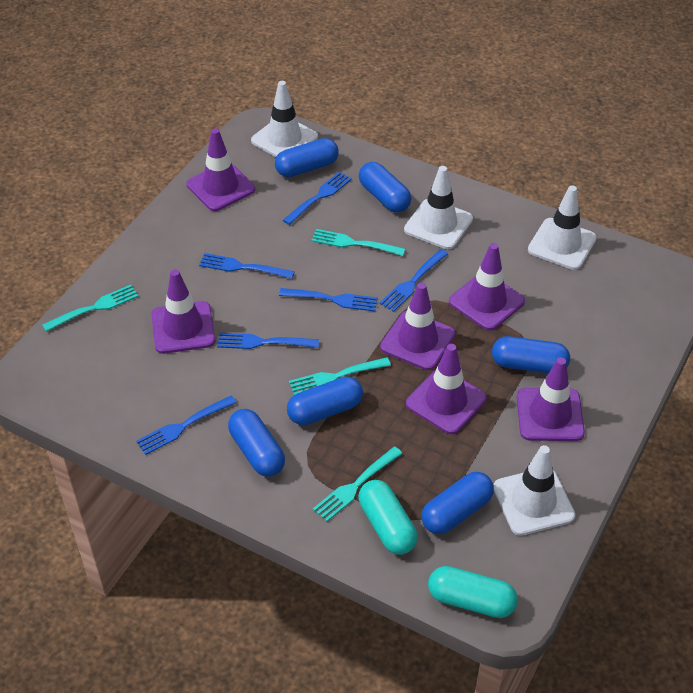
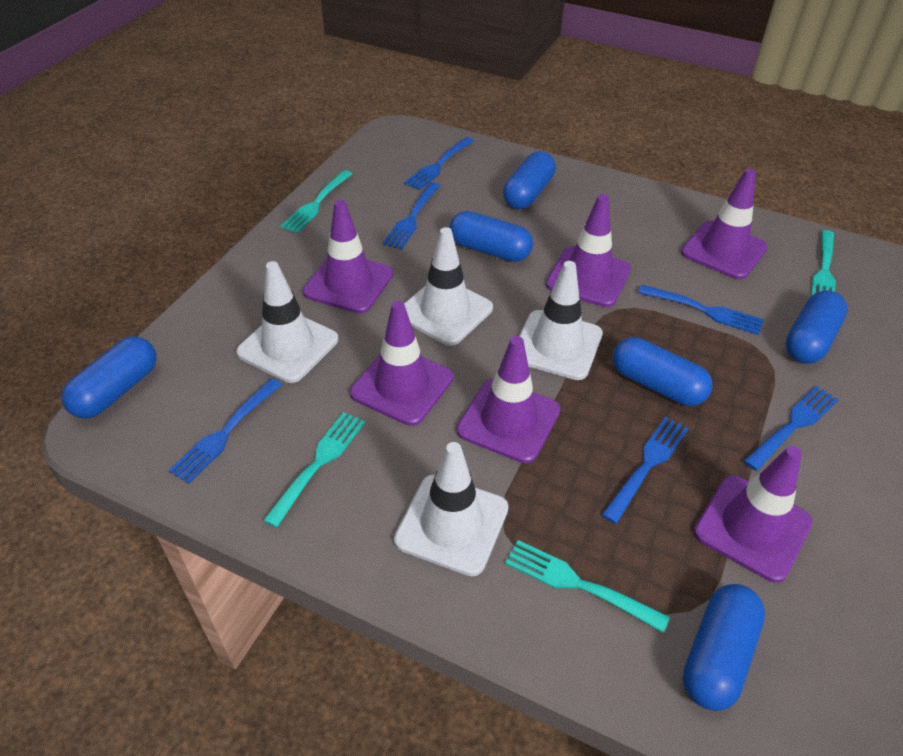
turquoise capsule: [359,480,417,555] [428,566,518,618] = 2 -> none = 0

